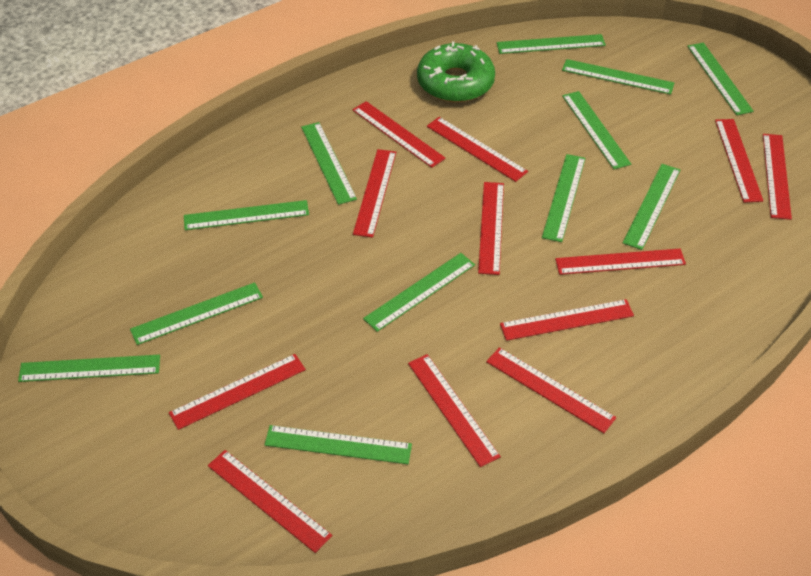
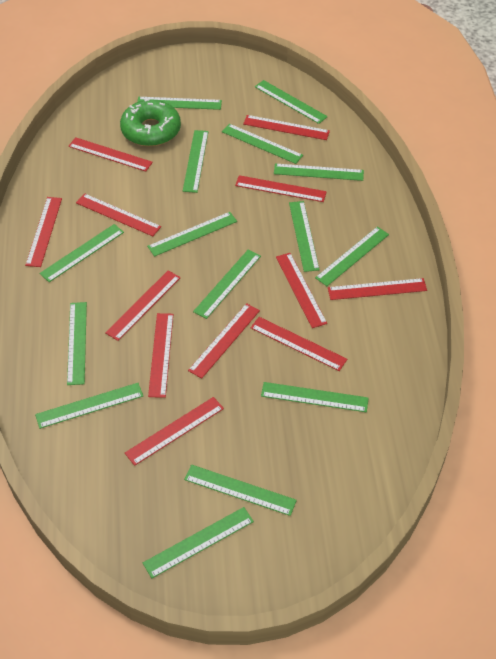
green ruler: [18,354,160,382] [130,282,263,345] [184,200,309,230] [264,425,412,464] [301,122,357,205] [363,253,475,332] [497,34,606,54] [542,154,585,242] [562,59,674,95] [562,91,631,169] [623,164,680,250] [687,43,754,115] = 12 -> [35,383,143,429] [39,224,124,282] [67,302,87,385] [137,97,222,110] [143,507,254,578] [147,212,237,257] [183,130,209,193] [184,465,297,516] [193,250,261,319] [222,124,303,164] [255,80,328,124] [261,382,369,412] [274,163,364,181] [289,201,320,272] [315,227,389,286] = 15

